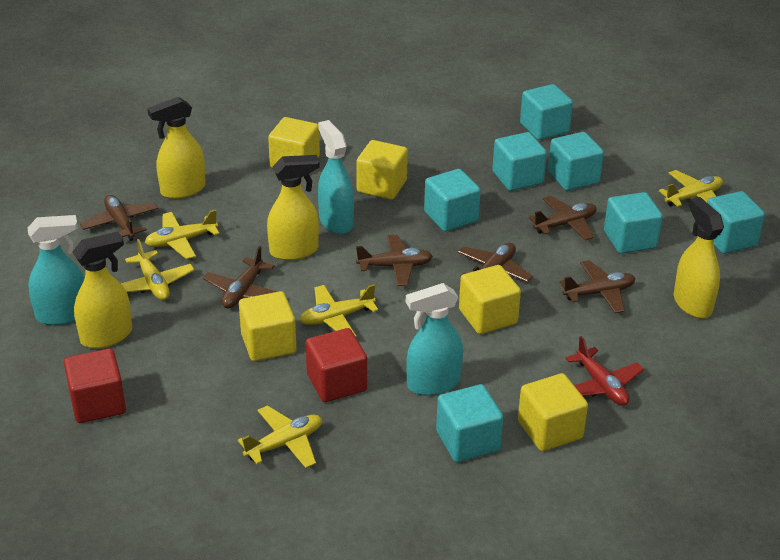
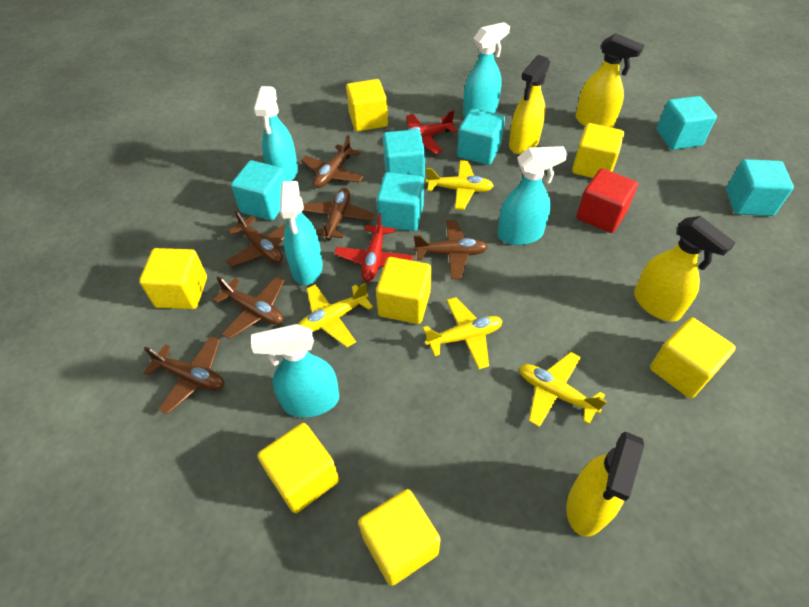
red cube: [64,348,126,423] [306,328,367,402] = 2 -> [576,168,638,233] = 1
red plane: [566,336,644,406] = 1 -> [334,213,413,281] [406,110,457,154] = 2
turquoise cube: [424,169,481,231] [436,384,503,462] [492,132,547,191] [520,84,573,140] [548,132,604,191] [604,192,663,254] [707,191,765,254] = 7 -> [231,160,286,221] [377,172,424,231] [383,129,425,179] [457,108,505,165] [656,96,717,150] [726,159,794,216] = 6
turquoise spray bottle: [27,215,84,325] [318,120,354,234] [406,283,463,396] = 3 -> [251,324,339,417] [254,86,298,181] [280,181,323,285] [463,22,510,117] [498,146,567,245] = 5
yellow cube: [239,291,296,361] [268,117,320,168] [357,140,408,200] [459,265,521,334] [518,373,588,451] = 5 -> [139,248,207,309] [257,423,339,513] [346,79,388,131] [358,489,441,586] [376,257,431,324] [572,123,624,178] [650,318,736,398] = 7
yellow plane: [121,239,194,300] [145,210,219,259] [238,405,322,468] [300,284,378,337] [659,170,723,207] = 5 -> [298,283,373,347] [423,297,503,369] [426,160,494,210] [519,352,607,427] = 4

